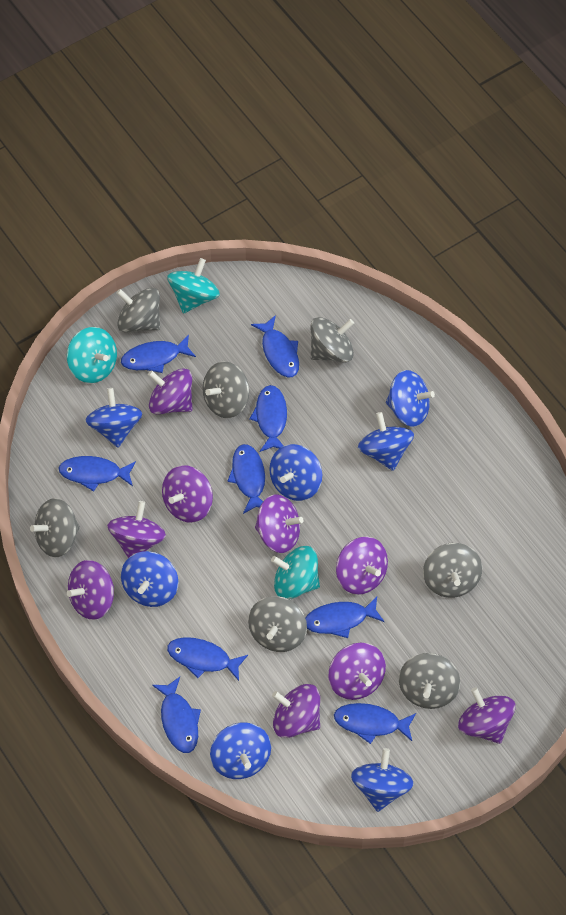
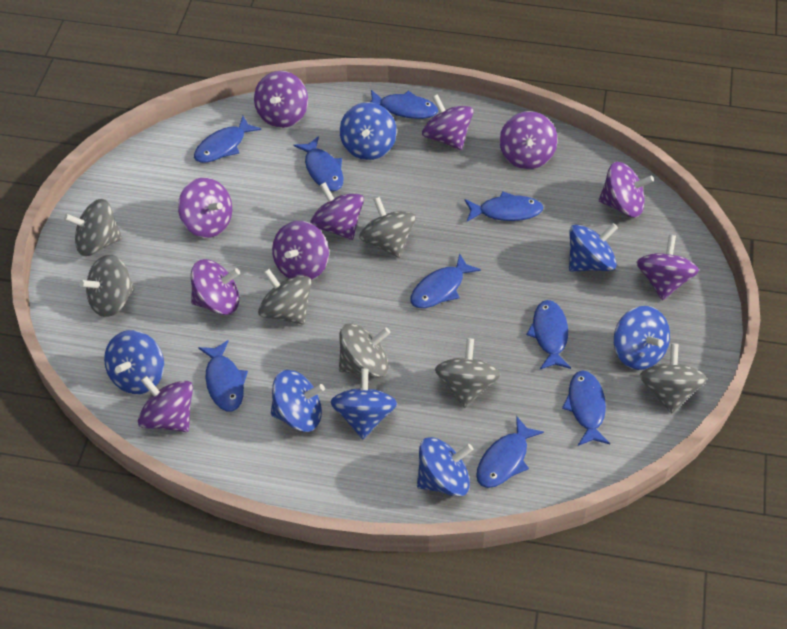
purple spinning top: [67,560,114,620] [107,501,166,558] [148,368,192,414] [162,465,213,523] [255,494,304,553] [272,684,320,738] [328,643,386,700] [336,537,388,595] [458,687,515,744] = 9 -> [138,376,193,432] [178,178,232,238] [191,259,240,315] [254,71,308,128] [272,221,329,280] [310,182,364,240] [422,94,474,150] [500,111,558,169] [599,162,654,217] [637,235,699,300] = 10
turquoise spinning top: [67,327,117,383] [167,258,220,314] [271,546,320,600] = 3 -> none = 0

